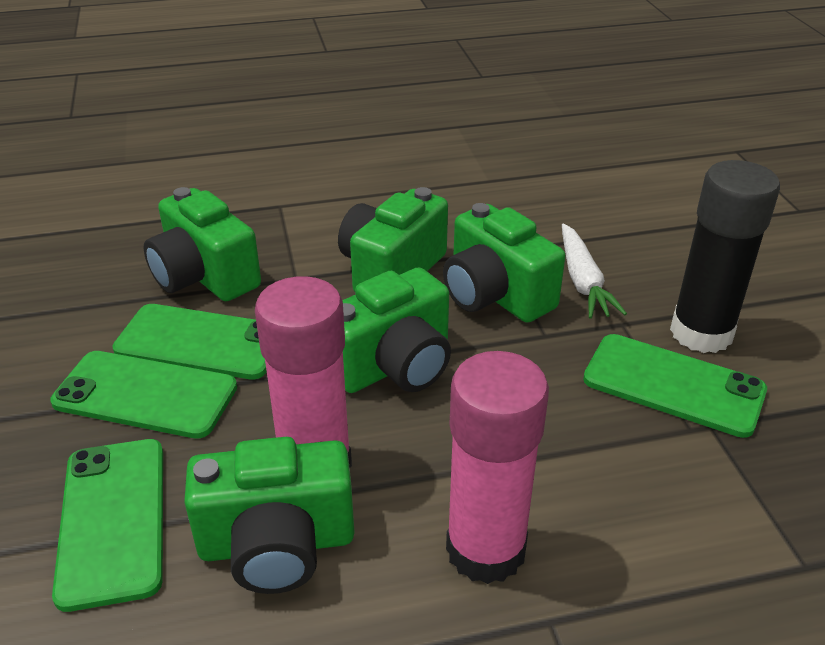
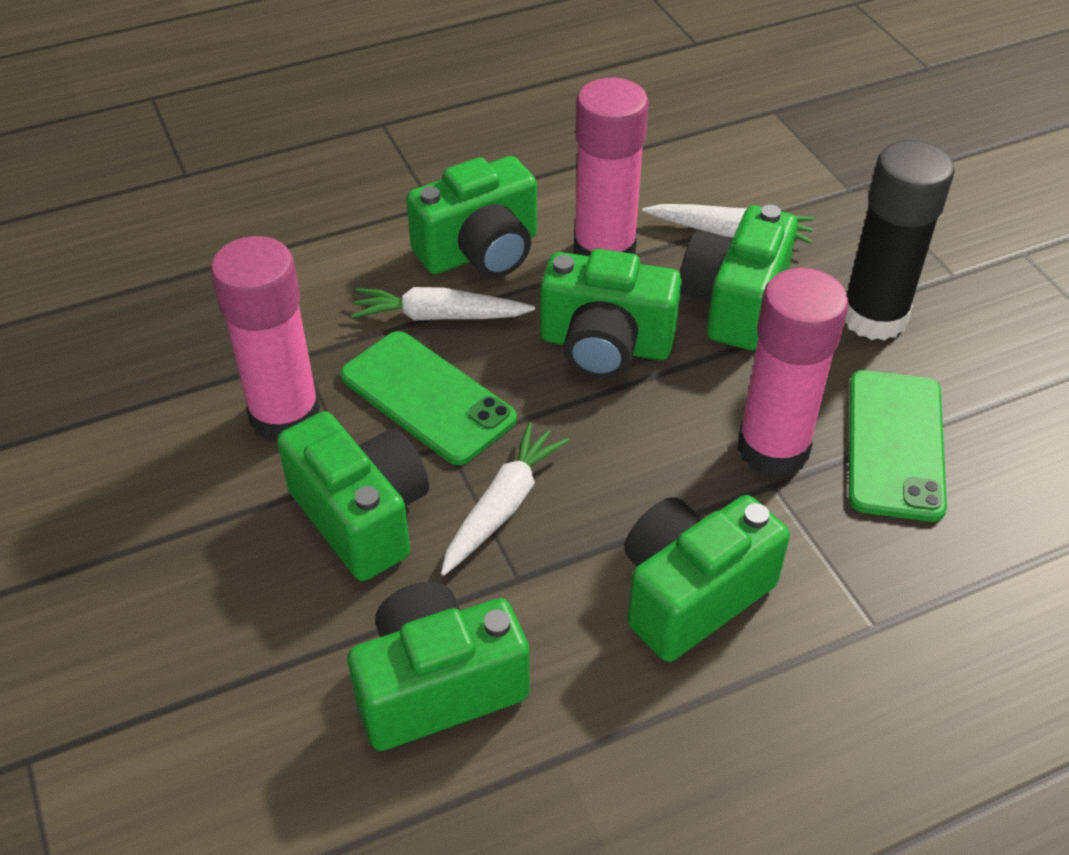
green camera: [144,187,261,301] [184,437,355,594] [338,187,448,292] [342,267,451,393] [443,203,565,323] = 5 -> [277,411,429,581] [348,582,530,751] [406,156,537,278] [540,249,682,379] [624,495,790,662] [680,205,798,350] = 6
green phone: [50,351,237,439] [52,439,163,612] [113,304,267,380] [583,334,767,438] = 4 -> [340,331,517,465] [849,370,947,522] = 2
pink glue stick: [255,276,352,468] [446,351,549,584] = 2 -> [211,236,320,442] [574,78,649,256] [737,268,849,477] = 3
white carrot: [562,223,627,319] = 1 -> [351,287,535,321] [441,422,569,576] [642,204,814,244] = 3

